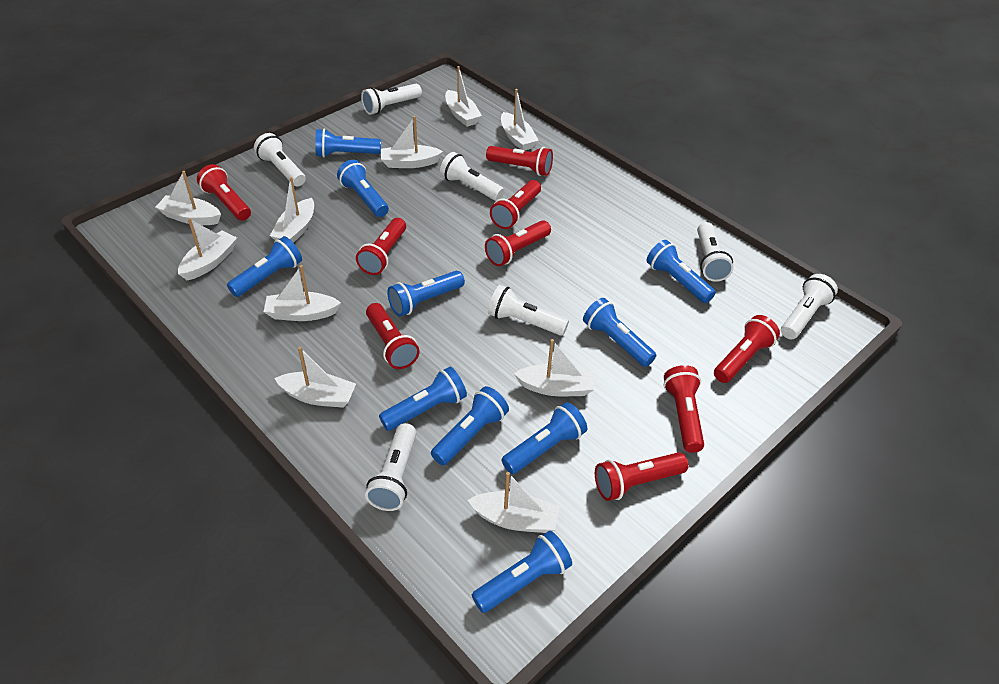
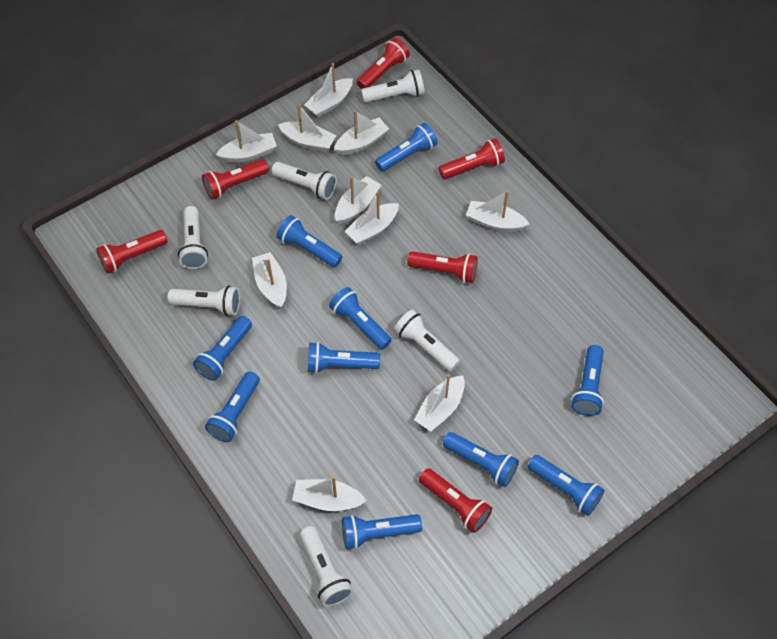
red flashlight: [197,164,251,221] [356,218,406,275] [366,303,420,369] [485,220,551,266] [486,146,553,176] [490,180,541,229] [595,452,688,501] [663,365,704,453] [714,315,780,383] = 9 -> [96,230,168,274] [202,159,269,200] [357,38,410,89] [407,251,478,283] [419,468,492,533] [439,138,505,180] = 6
white flashlight: [254,133,306,186] [361,84,422,115] [365,423,416,511] [440,152,504,201] [488,285,569,336] [697,222,734,282] [781,274,838,339] = 7 -> [168,286,240,316] [178,206,208,269] [271,162,337,200] [300,526,353,607] [361,69,425,103] [394,309,460,372] = 6

